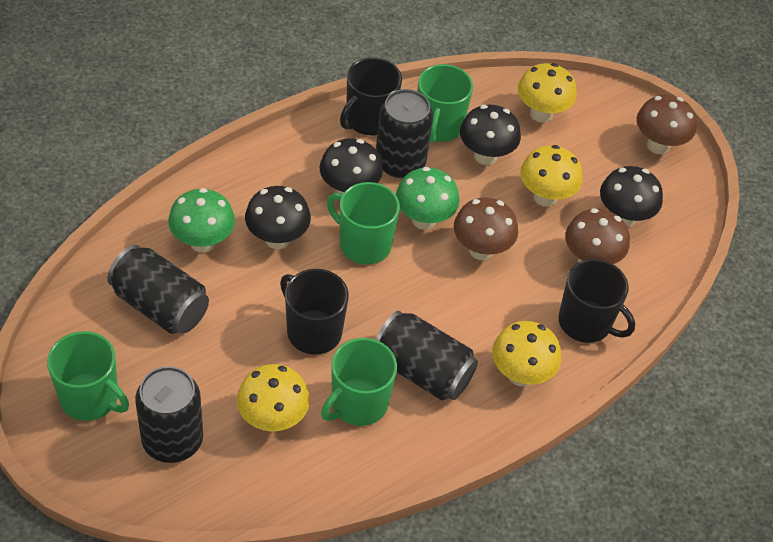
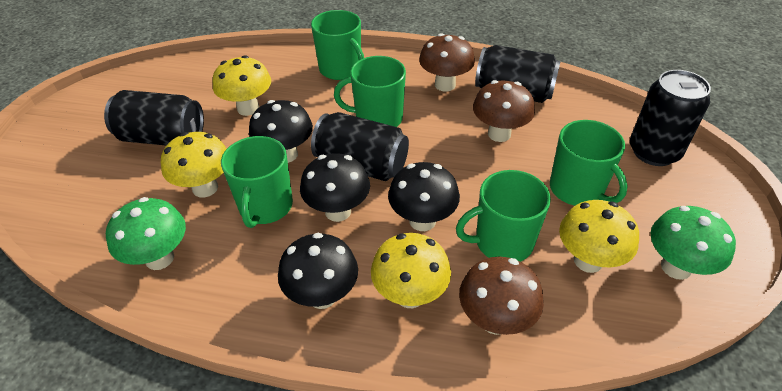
black mug: [280,269,349,355] [340,58,402,135] [559,259,635,343] = 3 -> none = 0
green mug: [47,331,129,421] [321,338,397,426] [327,182,400,265] [417,64,473,143] = 4 -> [221,136,293,228] [311,10,364,80] [334,56,406,127] [456,170,551,262] [550,120,628,206] = 5

